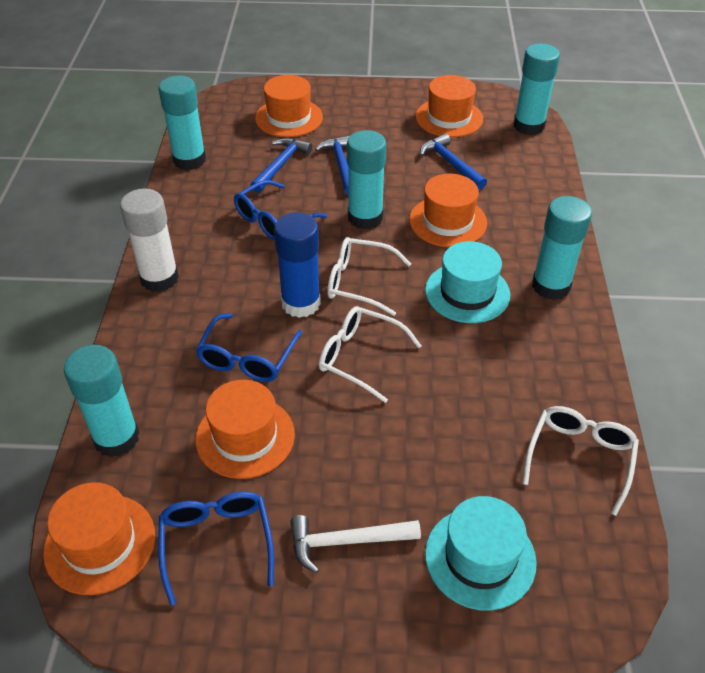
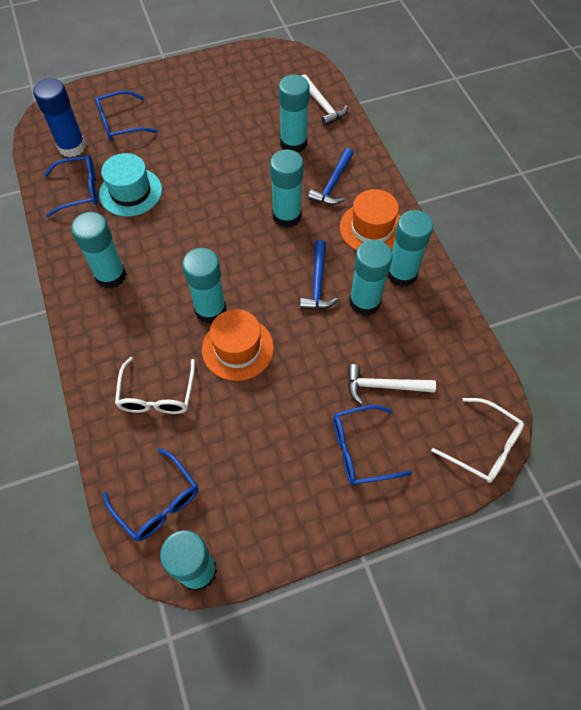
blue glasses: [158,491,274,606] [196,313,302,382] [234,180,327,240] = 3 -> [44,155,98,217] [95,90,158,141] [103,448,198,541] [333,405,412,485] = 4
blue hammer: [250,138,312,193] [315,135,351,194] [420,133,487,190] = 3 -> [300,240,339,309] [308,148,354,205] = 2
orange hat: [43,482,155,595] [195,380,295,479] [255,75,323,137] [409,174,487,247] [415,75,483,137] = 5 -> [202,309,274,381] [340,189,400,251] = 2
turquoise glue stick: [64,345,139,457] [159,75,206,170] [347,130,386,229] [513,44,560,135] [532,196,592,300] = 5 -> [71,212,126,289] [160,530,217,592] [182,248,226,324] [270,150,303,228] [279,75,310,153] [349,240,393,316] [387,210,433,287] = 7
turquoise hat: [425,241,510,323] [425,496,537,611] = 2 -> [99,153,162,217] = 1
white glasses: [319,306,421,403] [327,237,411,316] [522,406,639,516] = 3 -> [115,357,195,414] [431,398,524,483] = 2
white glue stick: [120,188,179,292] = 1 -> none = 0
white hammer: [290,515,421,573] = 1 -> [302,74,348,126] [348,364,436,404] = 2

